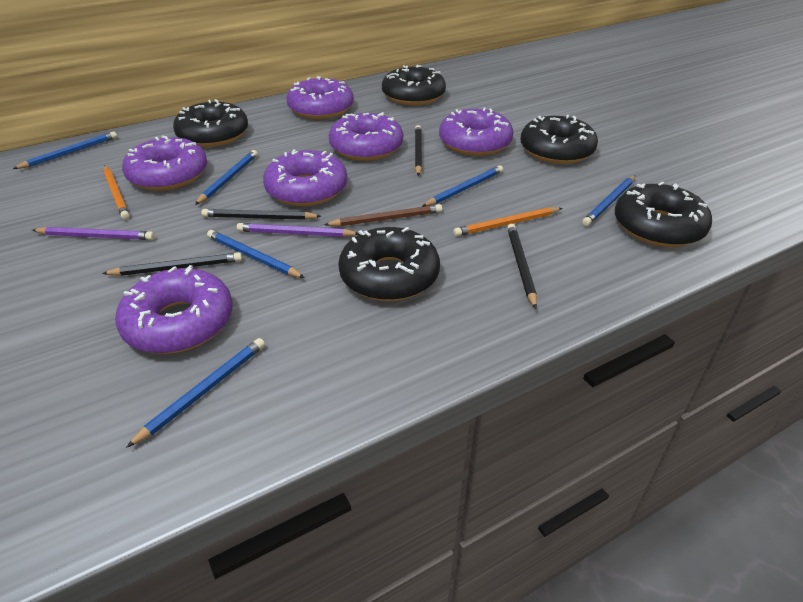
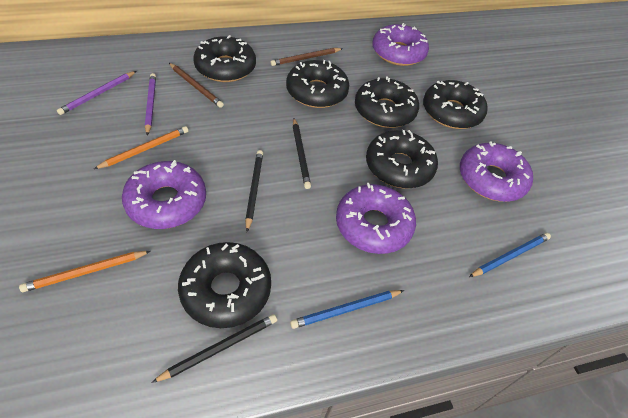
black donut: [173,99,248,147] [338,227,440,301] [382,65,446,105] [520,115,598,164] [615,181,712,247] = 5 -> [178,242,271,328] [193,35,256,82] [286,60,349,108] [355,76,419,128] [366,130,438,189] [423,80,488,129] = 6
black pencil: [102,252,242,276] [201,209,321,220] [415,125,422,176] [507,224,537,309] = 4 -> [151,314,277,383] [245,150,263,232] [293,118,311,189] = 3
blue pencil: [13,132,117,169] [126,338,265,448] [195,150,258,205] [207,230,305,278] [422,165,503,207] [582,175,635,226] = 6 -> [290,290,404,329] [469,233,551,277] = 2
brown pencil: [324,204,442,227] = 1 -> [169,63,224,108] [270,48,343,66] = 2
purple donut: [115,265,233,354] [122,136,207,191] [263,149,348,206] [286,76,354,119] [329,112,403,161] [439,108,514,156] = 6 -> [122,160,206,229] [336,183,416,254] [372,23,429,66] [460,142,533,202] = 4

